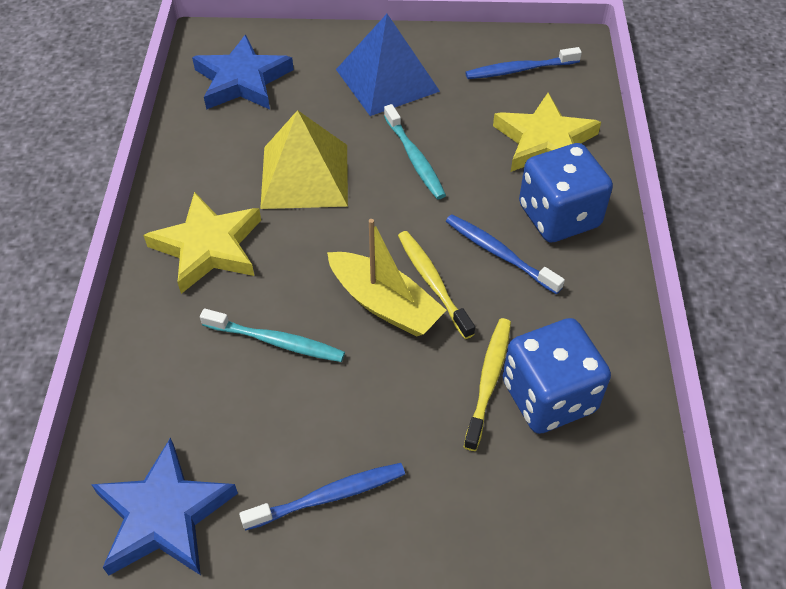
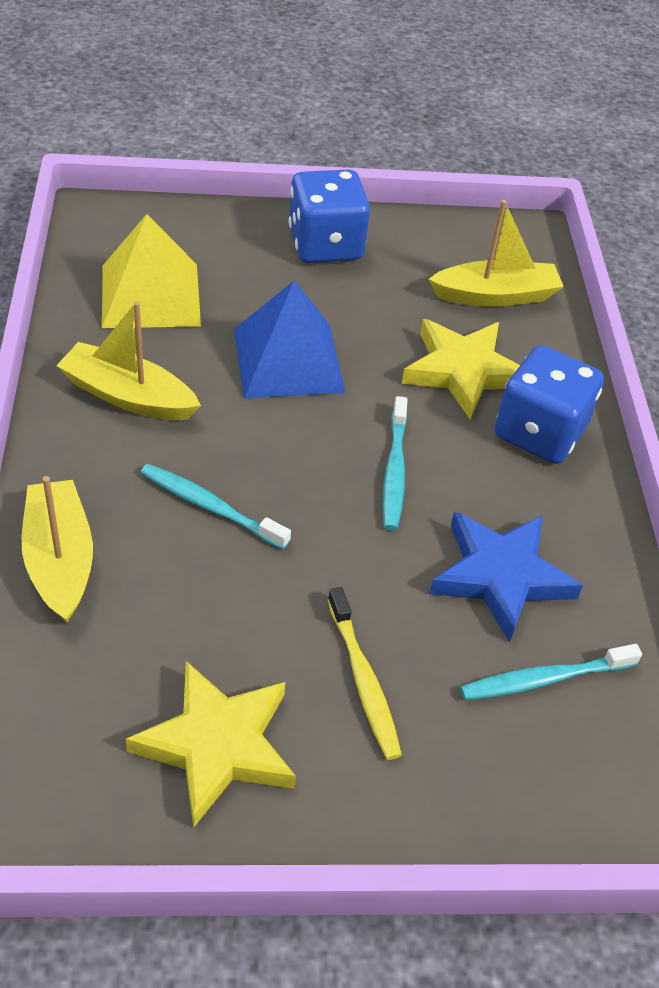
blue star: [91,437,238,576] [192,34,294,110] = 2 -> [429,512,583,642] = 1
blue toothbrush: [239,463,405,531] [446,215,565,294] [465,47,582,79] = 3 -> none = 0
turquoise toothbrush: [200,309,345,362] [384,104,446,199] = 2 -> [141,464,291,550] [383,396,408,530] [460,644,642,700] = 3
yellow boat: [327,219,446,337] = 1 -> [22,476,93,622] [56,301,201,420] [429,200,564,307] = 3
yellow toothbrush: [398,231,475,339] [464,318,511,451] = 2 -> [328,587,402,760] = 1

